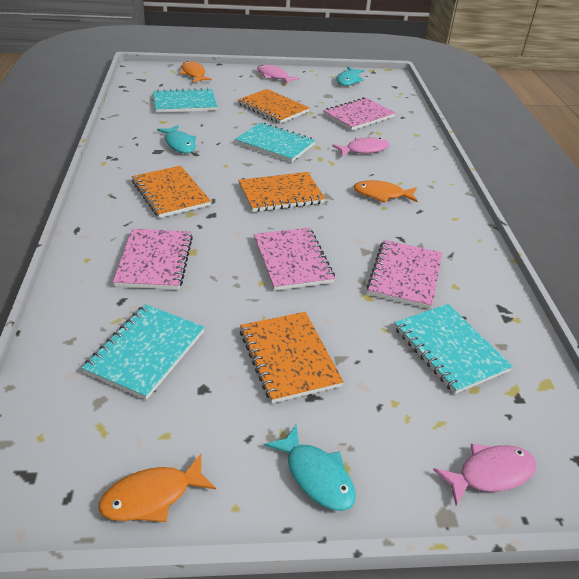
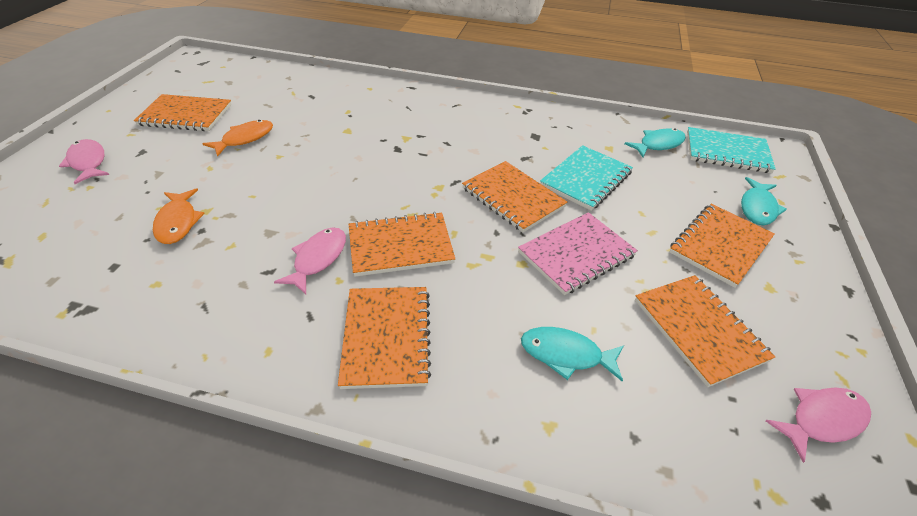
orange fish: [98,454,216,522] [180,61,212,82] [353,180,418,203] = 3 -> [153,188,205,244] [203,120,273,157] = 2
orange notebook: [132,166,211,218] [238,89,310,123] [238,172,325,212] [240,312,344,403] = 4 -> [134,94,232,131] [338,287,431,389] [349,212,455,277] [462,161,567,232] [635,275,776,387] [669,204,775,288] = 6
pink notebook: [113,229,193,290] [254,228,335,291] [323,97,395,131] [367,240,442,309] = 4 -> [518,212,638,295] = 1
turquoise notebook: [82,304,204,400] [153,88,218,113] [235,122,316,162] [394,304,513,394] = 4 -> [540,145,633,211] [687,127,776,173] = 2

